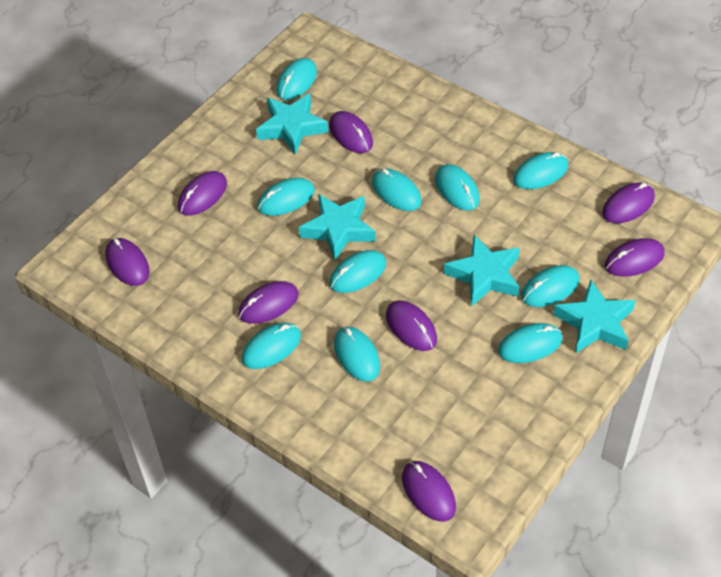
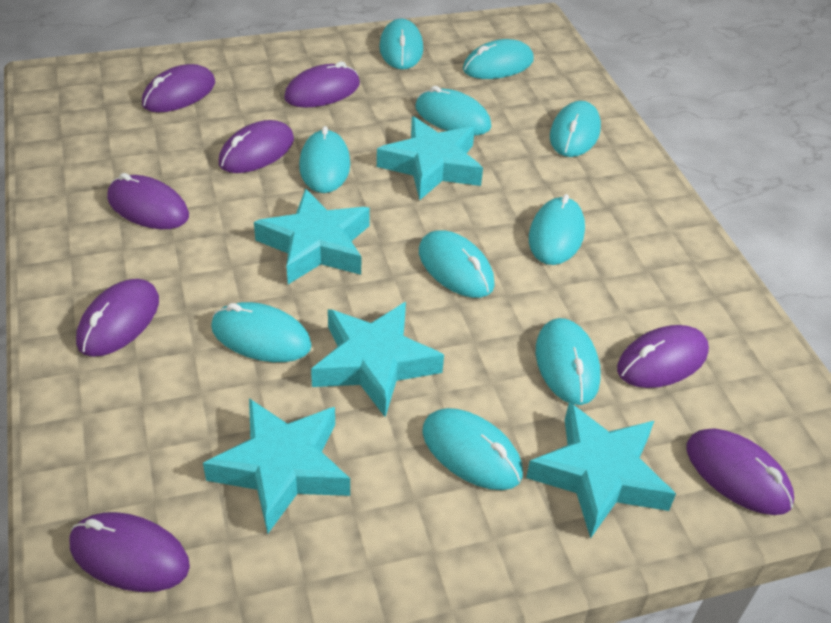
turquoise star: [256,94,329,155] [299,194,376,260] [444,235,520,307] [553,279,636,353] = 4 -> [203,398,350,534] [254,188,370,284] [311,302,444,417] [377,116,483,200] [526,402,676,539] = 5

